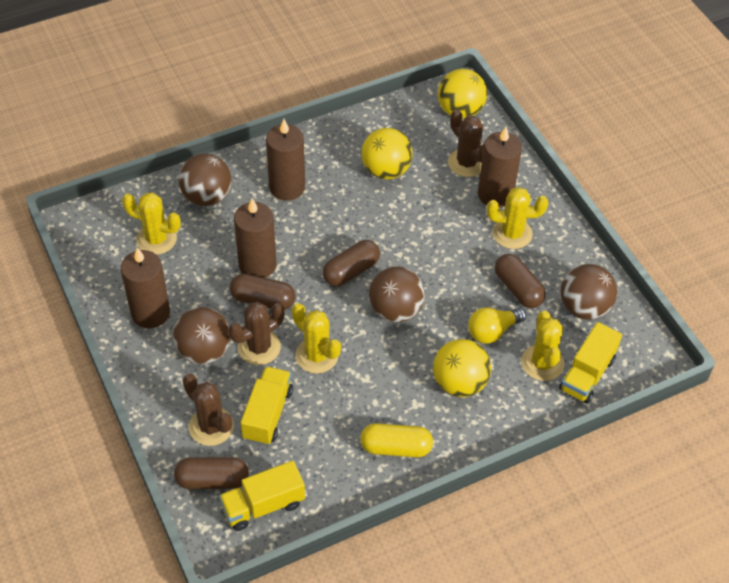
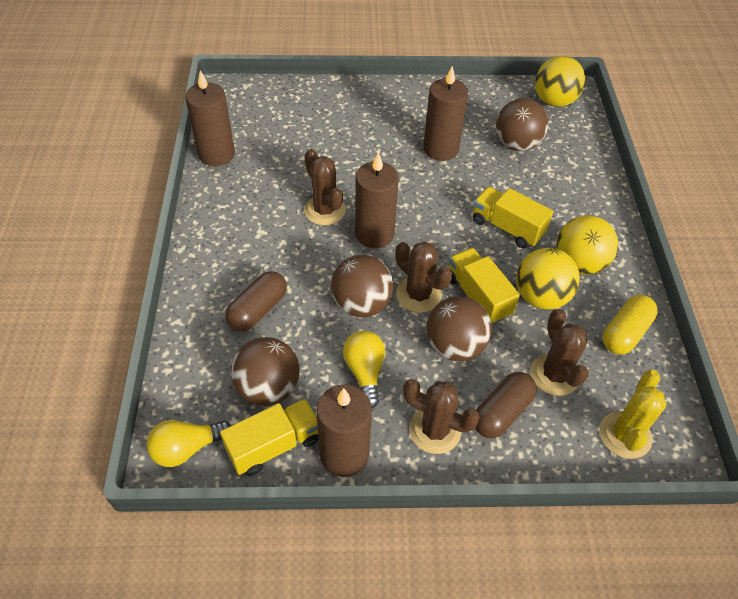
brown cactus: [182,374,234,446] [229,302,285,365] [448,110,484,177] = 3 -> [304,149,346,225] [395,241,452,313] [403,379,480,454] [531,309,589,396] = 4
brown capsule: [174,457,249,489] [230,274,295,310] [322,240,380,286] [494,254,546,308] = 4 -> [225,271,287,331] [475,372,537,438] = 2
yellow cactus: [122,193,181,255] [292,303,341,374] [487,187,548,249] [521,311,564,381] = 4 -> [600,370,667,459] = 1
yellow light bulb: [468,307,526,344] = 1 -> [146,420,231,467] [343,331,385,409] = 2

